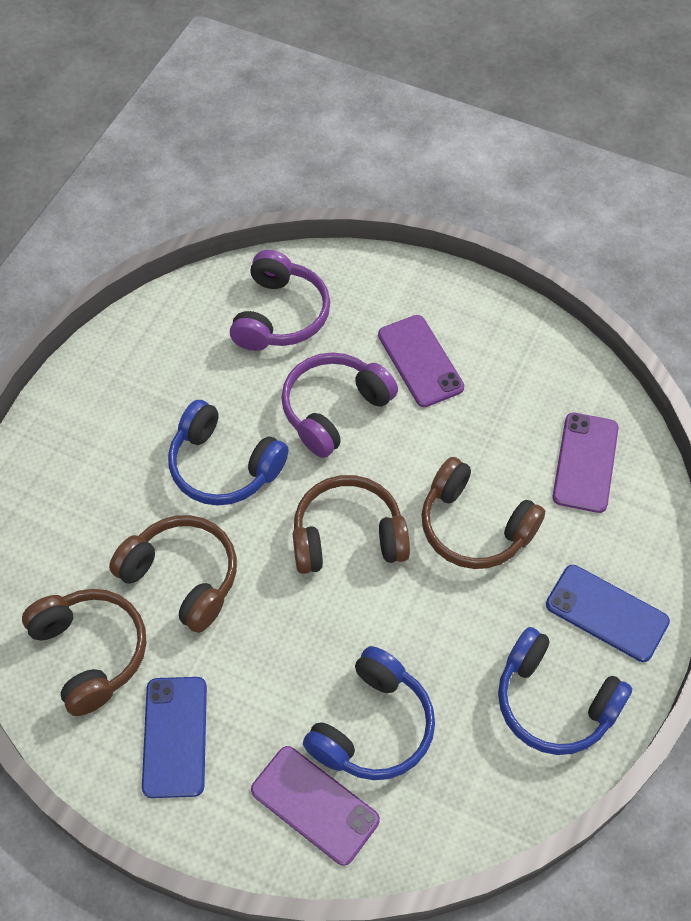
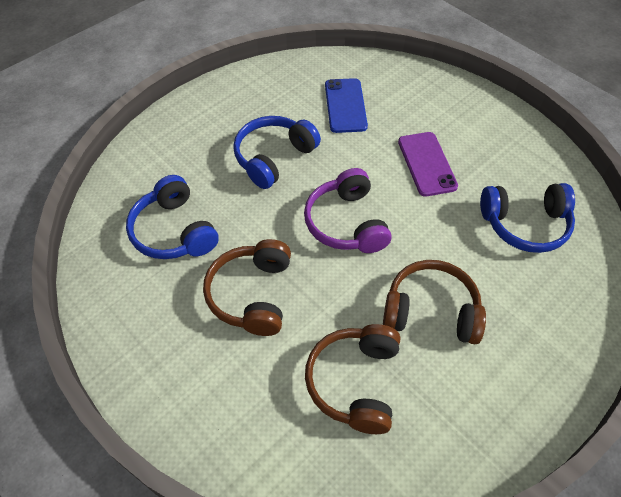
blue phone: [142,677,207,798] [546,565,670,662] = 2 -> [325,78,368,133] = 1
brown headphones: [22,589,146,716] [109,515,237,633] [293,475,410,574] [421,457,545,569] = 4 -> [203,239,291,336] [305,324,400,434] [383,260,486,344] = 3
purple headphones: [230,250,330,351] [281,352,398,458] = 2 -> [304,168,391,253] = 1
purple phone: [251,746,380,866] [378,315,464,407] [553,413,619,513] = 3 -> [398,132,458,197] = 1

